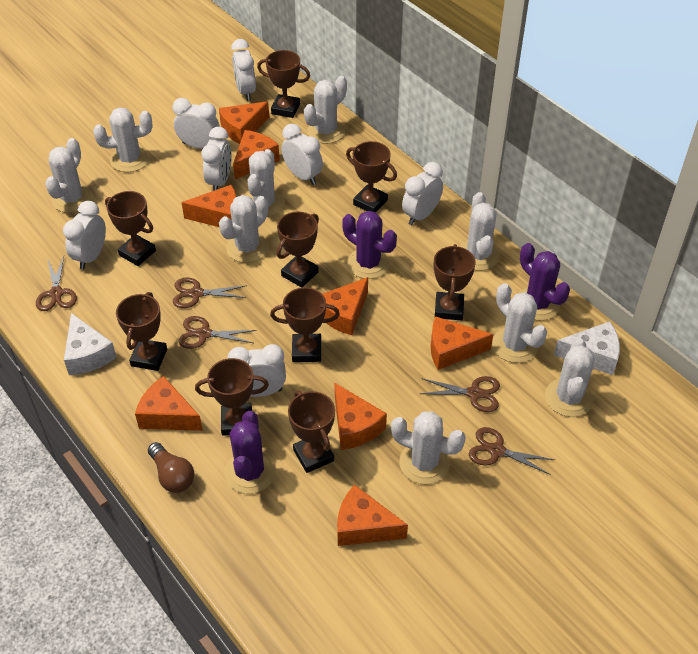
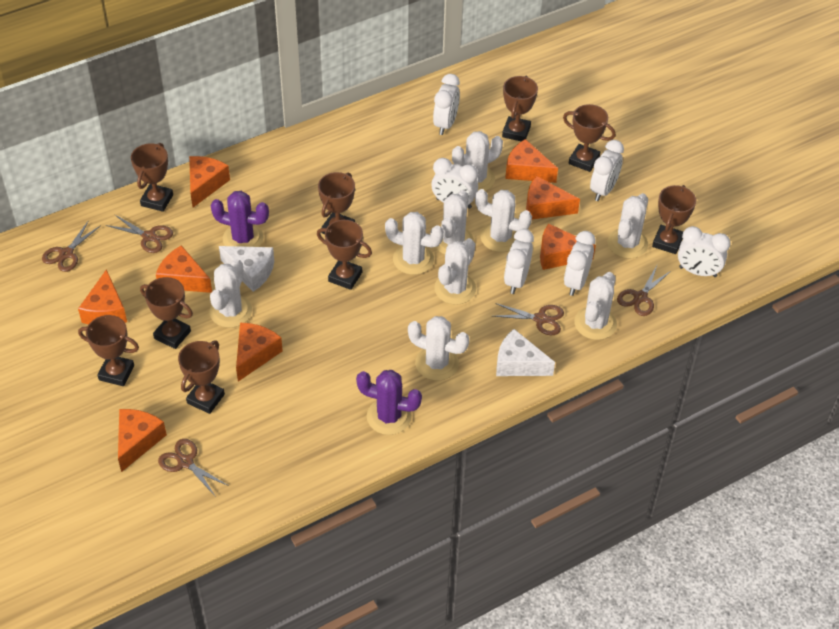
brown light bulb: [148,442,194,493] = 1 -> none = 0
purple cactus: [225,411,276,494] [342,211,397,279] [519,243,570,321] = 3 -> [210,191,269,247] [356,370,422,435] = 2
white clock: [63,201,106,270] [172,98,220,149] [202,127,231,191] [227,344,286,397] [231,39,256,101] [281,124,323,185] [402,162,443,225] = 7 -> [431,158,478,209] [433,74,460,135] [504,229,534,294] [564,231,595,296] [590,140,624,201] [678,226,731,277] = 6

